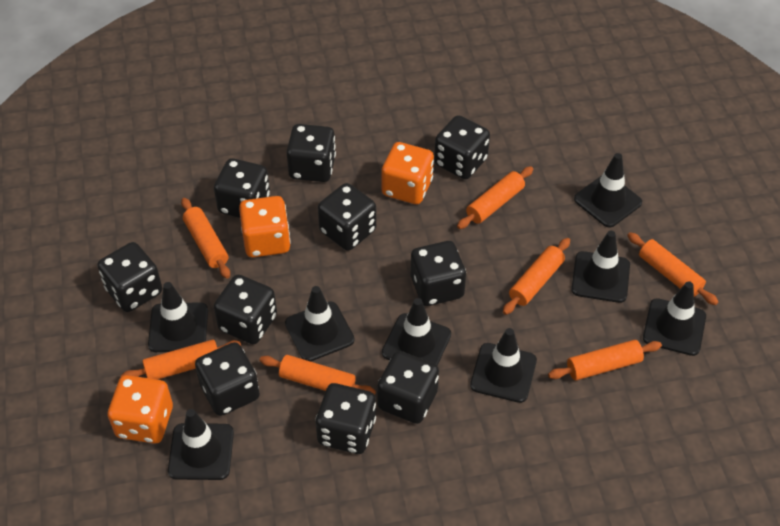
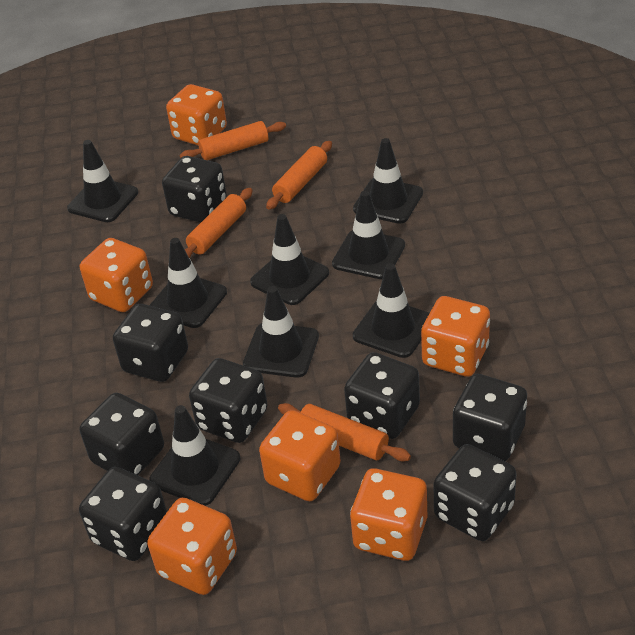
black dice: [97,242,162,312] [195,342,260,416] [214,158,270,218] [214,275,277,344] [286,124,336,182] [316,383,376,454] [318,183,376,251] [377,351,439,424] [411,241,466,306] [434,115,490,179] = 10 -> [79,467,167,561] [80,393,164,475] [113,304,188,382] [162,156,227,223] [189,358,268,443] [344,352,420,439] [434,444,517,541] [453,374,527,461] = 8
orange dice: [108,375,173,444] [239,196,291,257] [381,142,434,204] = 3 -> [80,238,153,312] [147,498,237,595] [166,84,227,145] [259,410,341,501] [350,468,427,561] [421,296,490,377] = 6
orange rolling pin: [121,339,241,380] [181,198,230,279] [259,355,376,395] [457,166,533,229] [503,238,570,315] [548,340,662,380] [627,232,718,305] = 7 -> [179,121,286,160] [185,188,253,258] [266,141,332,210] [278,403,411,461] = 4

